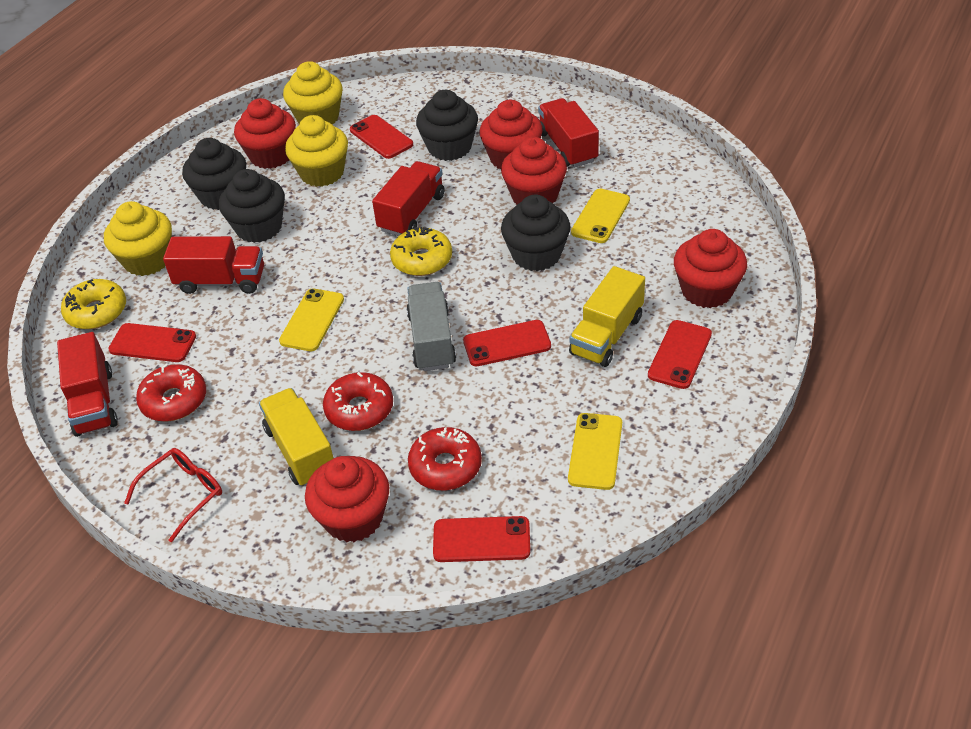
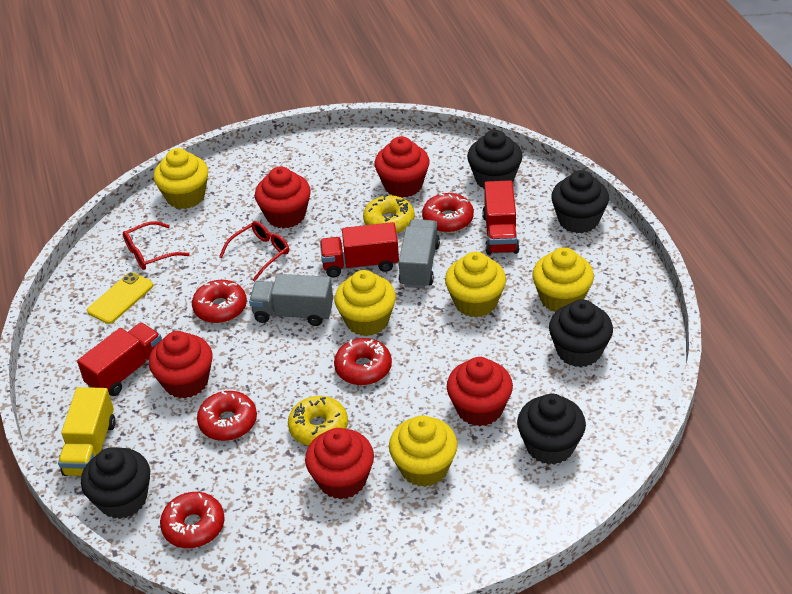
black cupcake: [182,138,246,210] [219,169,285,243] [416,90,478,161] [501,195,570,271] = 4 -> [81,447,150,519] [467,130,523,189] [517,394,586,465] [549,299,613,367] [551,170,609,233] = 5
grey truck: [407,282,456,371] = 1 -> [249,274,333,326] [399,219,440,288] = 2
red donut: [136,364,206,422] [323,372,393,431] [408,427,482,490] = 3 -> [160,492,225,548] [192,280,247,323] [197,391,257,441] [334,338,392,385] [422,193,474,232] = 5
red glasses: [124,448,222,543] = 1 -> [123,221,189,270] [219,221,289,282] = 2
red phone: [108,323,196,362] [350,115,413,159] [433,516,530,562] [463,320,551,366] [648,320,712,389] = 5 -> none = 0
red truck: [57,332,118,437] [163,236,264,294] [372,161,444,236] [538,98,599,167] = 4 -> [77,323,162,396] [320,222,399,278] [482,180,520,255] = 3
yellow cupcake: [104,201,172,276] [283,61,342,125] [285,115,348,187] = 3 -> [153,148,208,209] [335,270,396,336] [389,415,458,487] [445,252,506,317] [532,247,594,312] = 5
yellow phone: [279,288,344,351] [568,413,622,490] [571,189,630,243] = 3 -> [87,272,153,324] = 1
yellow truck: [259,388,334,485] [569,266,645,367] = 2 -> [58,387,116,476] = 1

